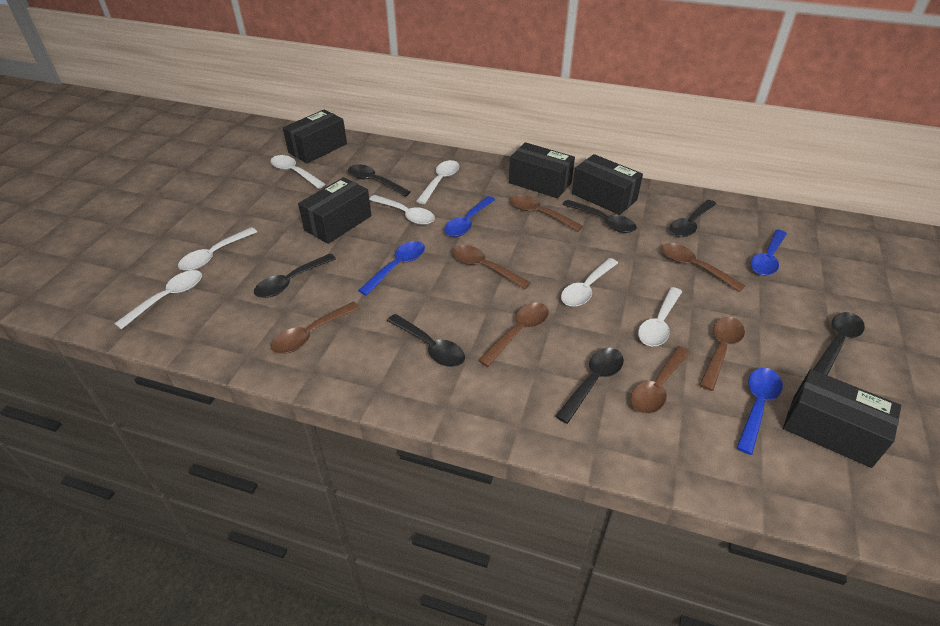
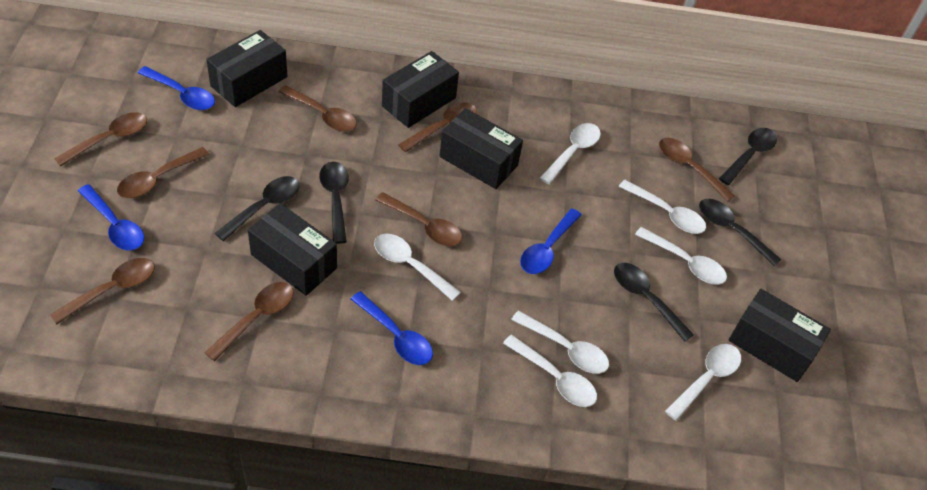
black spoon: [254,254,336,298] [348,164,411,197] [387,314,465,367] [555,348,624,424] [563,200,637,233] [670,200,716,237] [813,312,865,375] = 7 -> [215,176,300,241] [319,162,349,244] [614,263,694,342] [699,199,782,266] [719,128,777,185] = 5
brown spoon: [271,302,360,354] [453,245,531,289] [478,303,549,367] [510,195,583,231] [631,346,690,414] [661,243,745,292] [699,317,745,391] = 7 -> [50,258,155,324] [54,112,147,167] [117,147,210,198] [205,282,294,361] [278,85,357,132] [375,192,462,246] [398,103,477,152] [659,138,735,202] = 8

